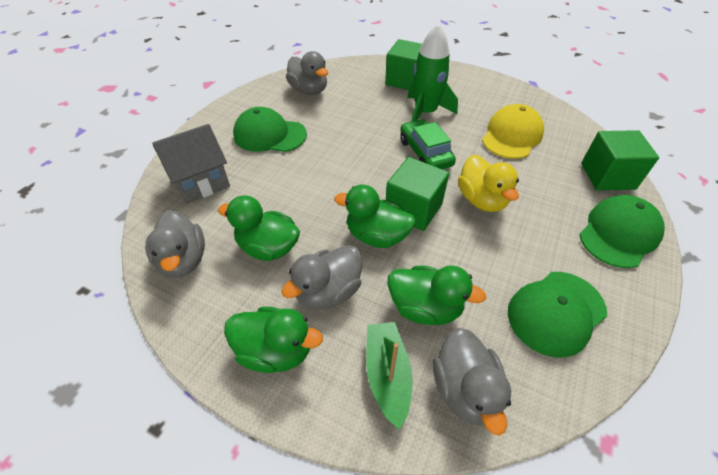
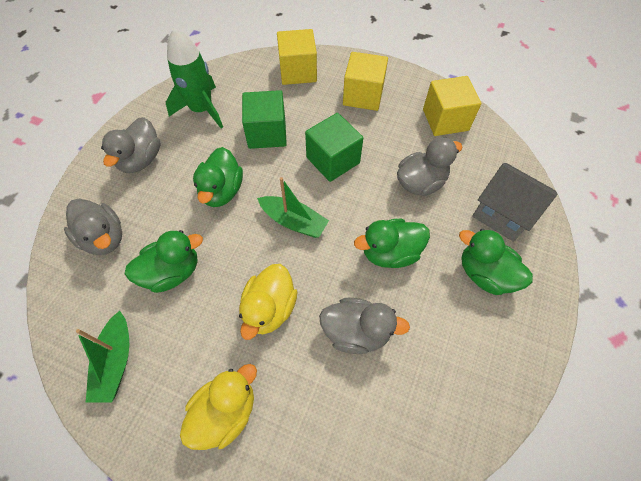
green boat: [366,322,413,430] = 1 -> [76,311,129,402] [257,177,329,238] = 2
green cap: [233,107,307,152] [508,272,607,358] [579,195,665,268] = 3 -> none = 0
green car: [400,119,456,169] = 1 -> none = 0
green cube: [385,39,422,90] [386,157,449,231] [581,130,659,190] = 3 -> [242,90,287,149] [305,113,363,182] = 2
yellow cap: [482,104,544,159] = 1 -> none = 0
yellow cube: none = 0 -> [277,29,317,85] [343,52,388,111] [423,76,481,136] = 3
yellow duck: [458,155,519,212] = 1 -> [180,364,257,450] [239,264,297,340] = 2

